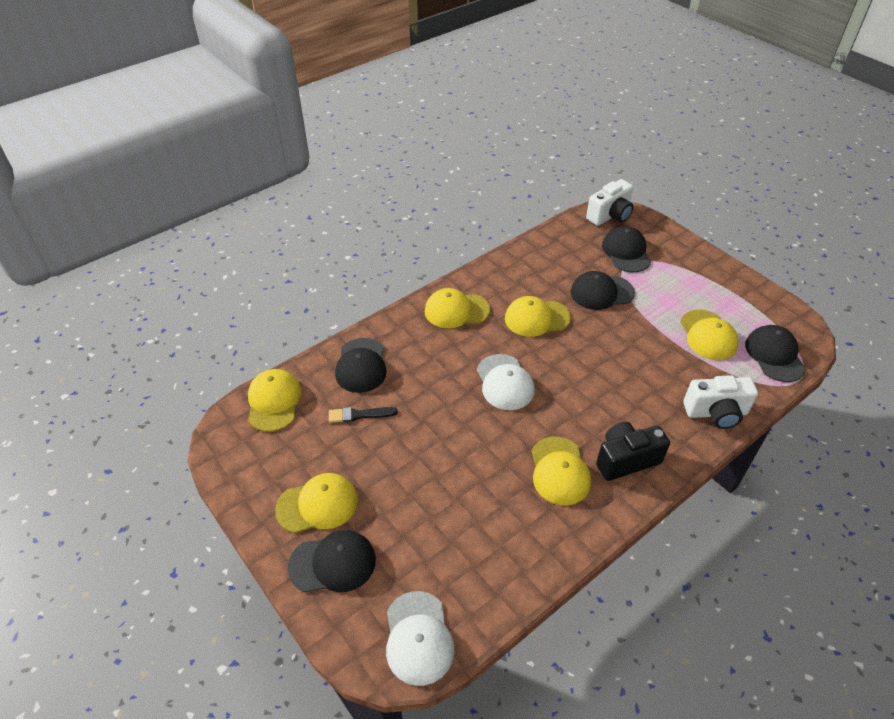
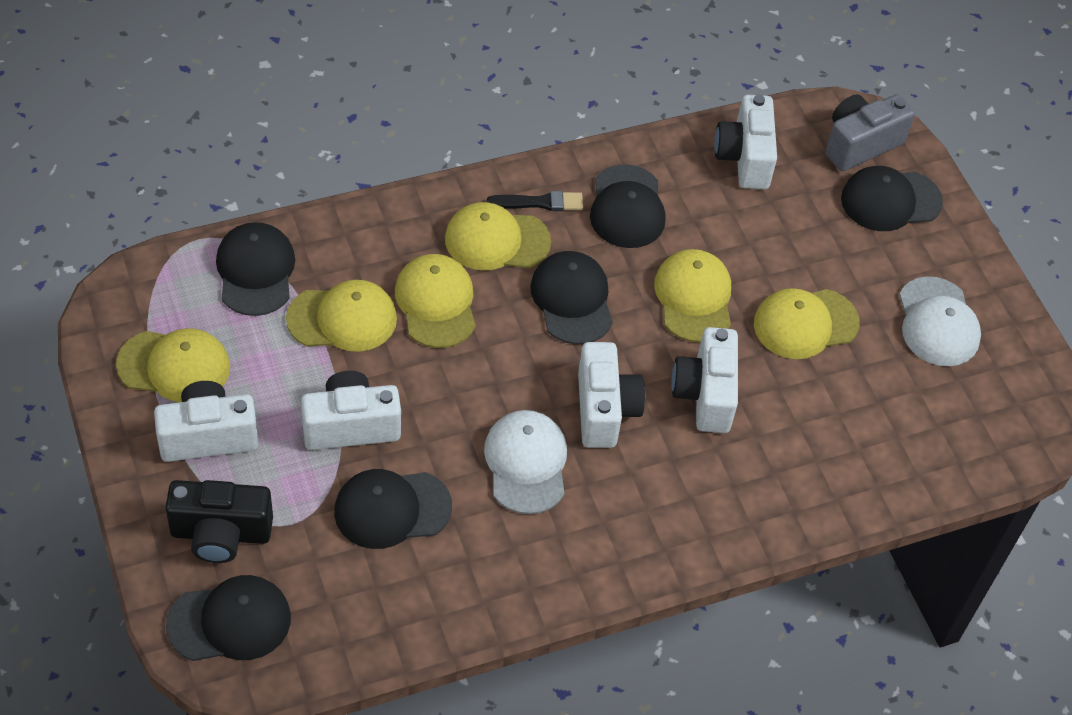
black cap: [288,530,376,592] [335,338,387,393] [570,271,635,310] [602,226,651,272] [745,325,806,382] = 5 -> [166,575,291,661] [216,222,295,316] [334,469,452,549] [530,251,613,344] [590,164,666,248] [841,166,943,231] = 6
grey camera: none = 0 -> [825,94,915,171] = 1
white camera: [586,179,633,226] [683,375,758,429] = 2 -> [154,381,259,462] [301,371,401,450] [578,342,645,448] [671,327,738,433] [714,95,777,189] = 5

